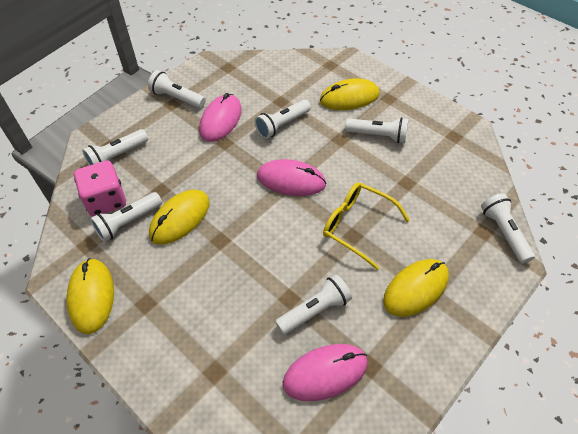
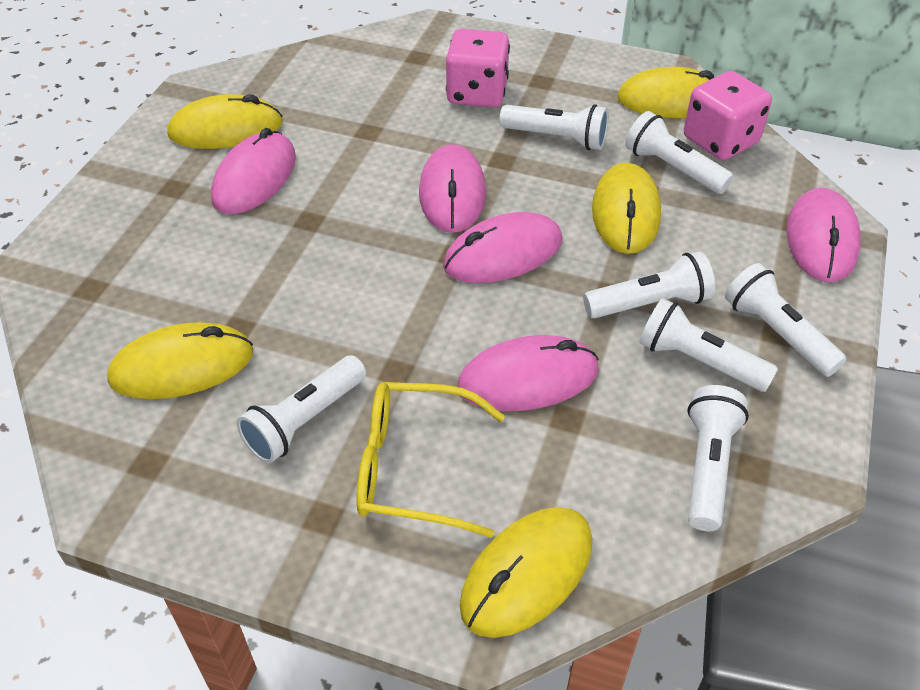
pink dice: [74,160,126,217] = 1 -> [446,29,510,107] [684,71,772,160] = 2
pink mouse: [199,93,242,142] [257,159,327,196] [283,344,368,401] = 3 -> [211,128,296,214] [419,144,486,233] [443,212,562,283] [458,335,599,411] [787,188,861,282] = 5
yellow mouse: [66,258,114,334] [149,190,210,245] [320,78,380,110] [383,259,449,317] = 4 -> [107,322,253,399] [167,94,283,149] [459,507,592,638] [592,163,661,254] [617,67,714,118] = 5

